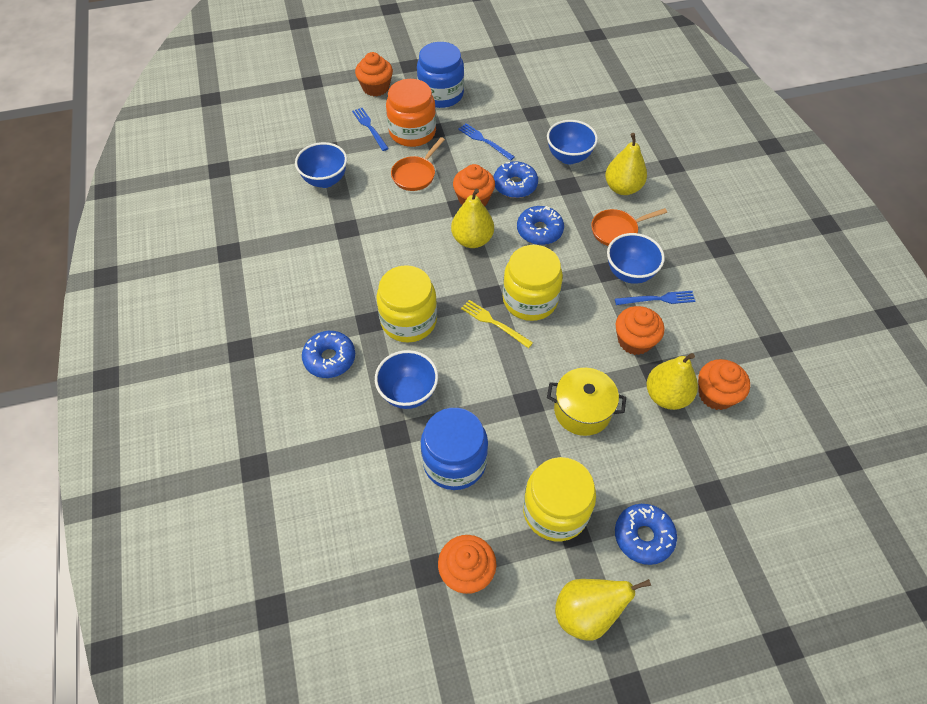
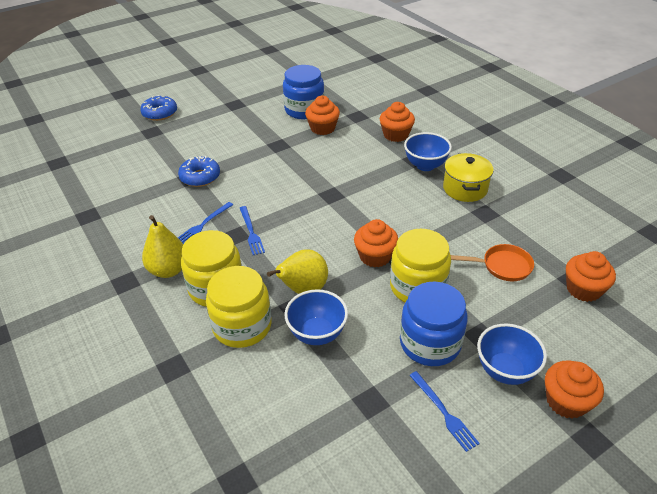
blue bowl: [295,142,347,188] [375,350,438,409] [547,120,598,164] [607,233,665,284] = 4 -> [284,289,348,345] [404,132,452,171] [477,324,547,385] = 3
blue donut: [302,331,355,378] [493,161,538,198] [517,206,564,245] [615,504,677,565] = 4 -> [140,95,177,121] [178,156,220,187] = 2
orange jar: [386,79,436,147] = 1 -> none = 0
orange pan: [391,137,445,191] [591,208,667,246] = 2 -> [451,244,534,281] = 1
yellow fork: [461,300,533,348] = 1 -> none = 0
yellow pear: [451,189,494,248] [555,579,651,640] [605,133,647,195] [646,353,698,410] = 4 -> [142,215,184,278] [267,249,328,294] = 2

